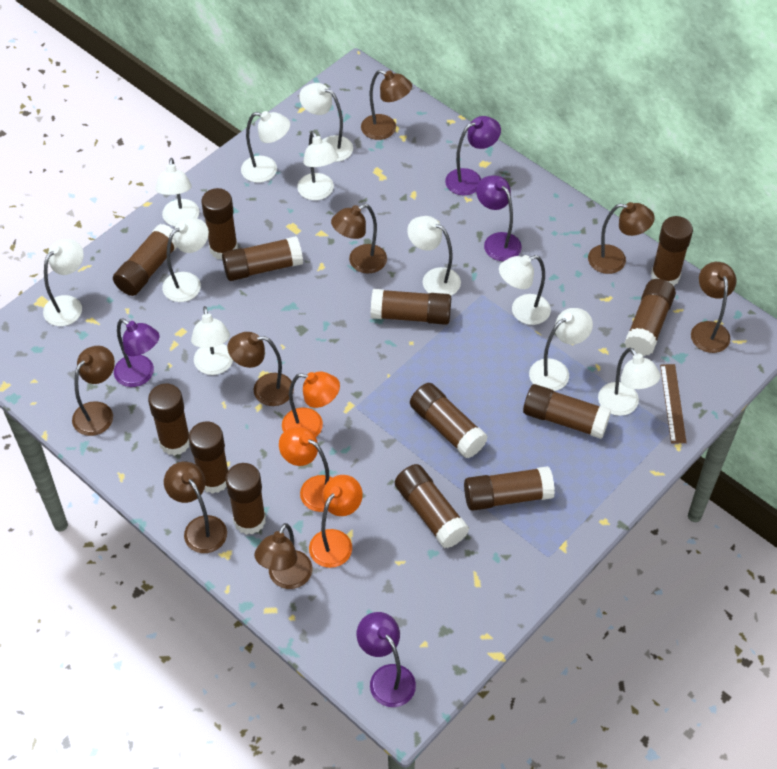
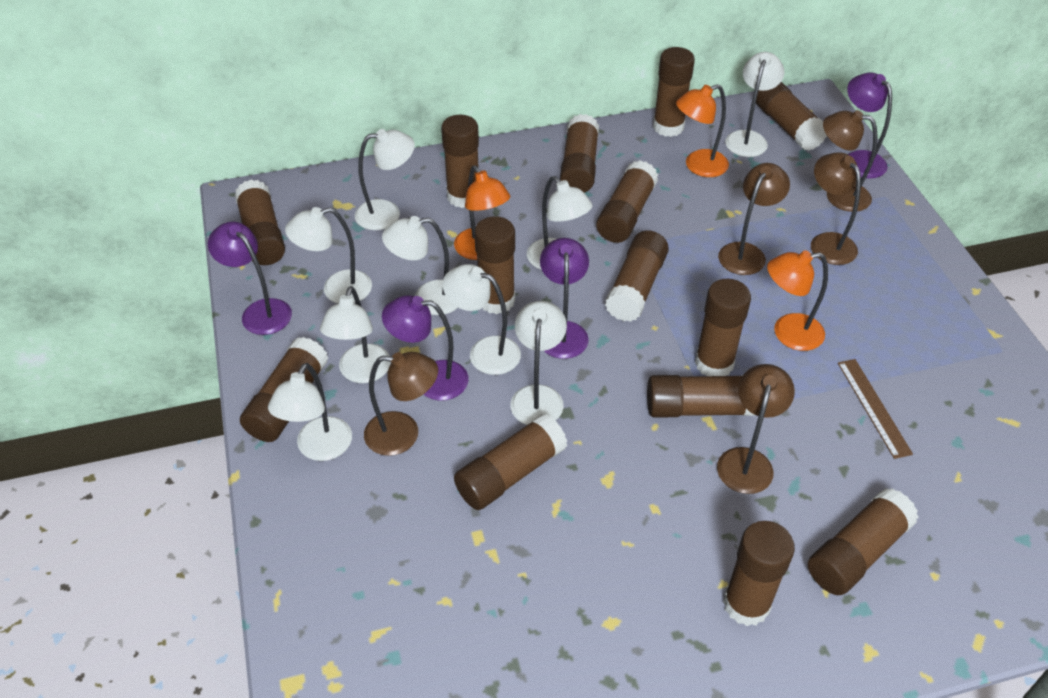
brown glue stick: [113,224,177,296] [148,383,190,456] [189,421,229,494] [201,188,238,260] [222,236,303,281] [225,463,266,535] [371,289,451,325] [395,464,469,548] [410,383,488,458] [464,466,555,511] [523,384,611,439] [624,279,676,356] [651,216,693,286] = 13 -> [235,180,285,265] [240,337,329,442] [441,115,479,208] [454,413,567,510] [474,216,515,314] [560,114,599,193] [596,160,658,243] [605,230,669,322] [647,375,757,418] [653,47,695,137] [695,279,751,376] [723,521,795,626] [756,82,827,151] [808,488,919,595] = 14
brown lamp: [72,346,115,436] [164,462,227,553] [228,332,294,406] [254,523,312,589] [331,204,387,273] [361,70,412,140] [588,202,655,274] [691,262,736,353] = 8 -> [364,352,438,456] [717,364,795,494] [718,163,790,275] [811,152,861,265] [823,110,878,212] = 5
white lamp: [43,239,84,326] [155,158,199,227] [162,218,209,302] [191,306,233,375] [241,111,290,183] [297,131,338,200] [299,83,353,162] [407,216,461,296] [499,255,551,325] [529,308,593,391] [598,347,661,416] = 11 -> [268,363,352,461] [285,207,372,303] [320,286,391,383] [355,129,415,230] [382,216,458,315] [443,264,521,375] [510,301,567,425] [527,176,593,270] [725,52,784,157] = 9

